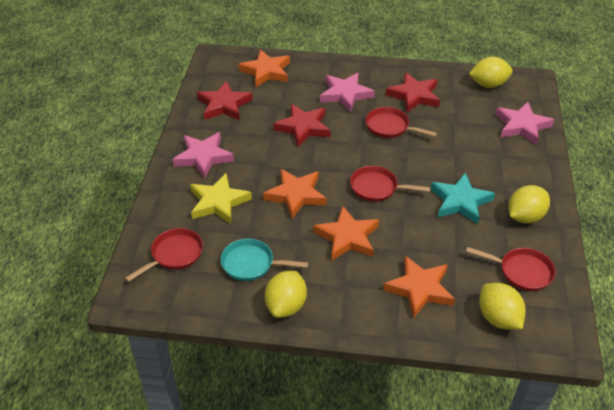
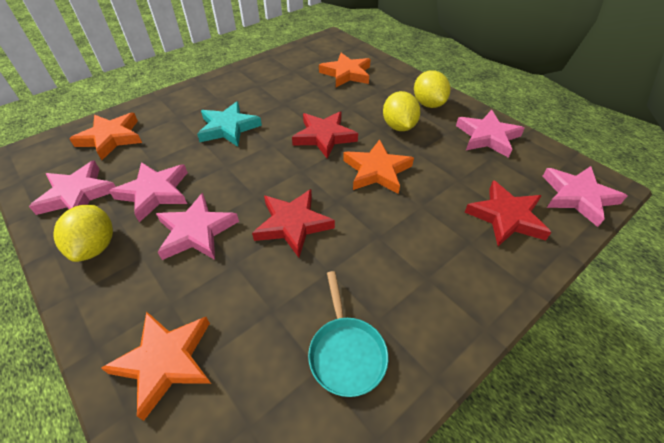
pink star: [172,132,234,178] [320,73,375,112] [495,102,554,145] = 3 -> [29,161,116,215] [109,162,188,222] [156,193,239,260] [456,110,525,158] [542,166,627,227] = 5
red pan: [125,228,203,282] [350,166,431,202] [366,107,437,138] [466,247,555,291] = 4 -> none = 0
yellow lemon: [265,271,307,318] [469,57,513,88] [479,283,526,330] [508,185,550,223] = 4 -> [53,205,113,262] [383,91,421,131] [414,70,450,108] = 3
yellow star: [190,173,252,224] = 1 -> none = 0

